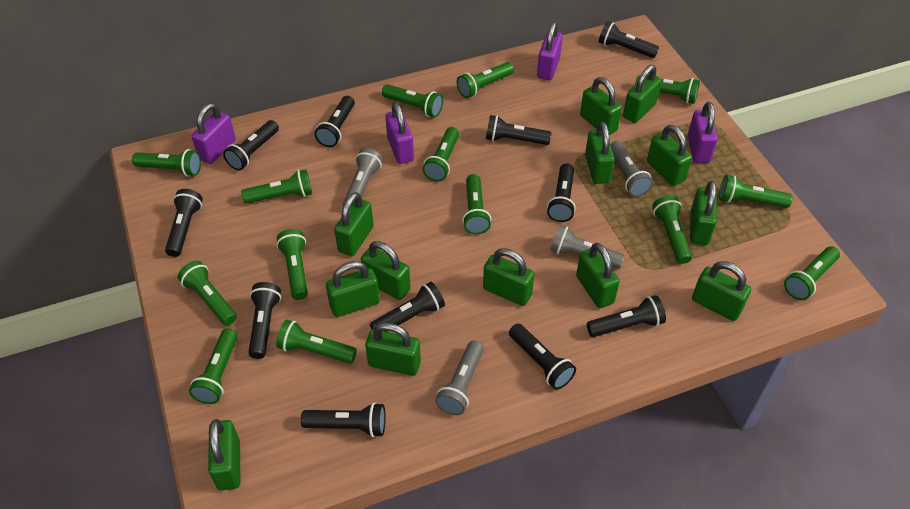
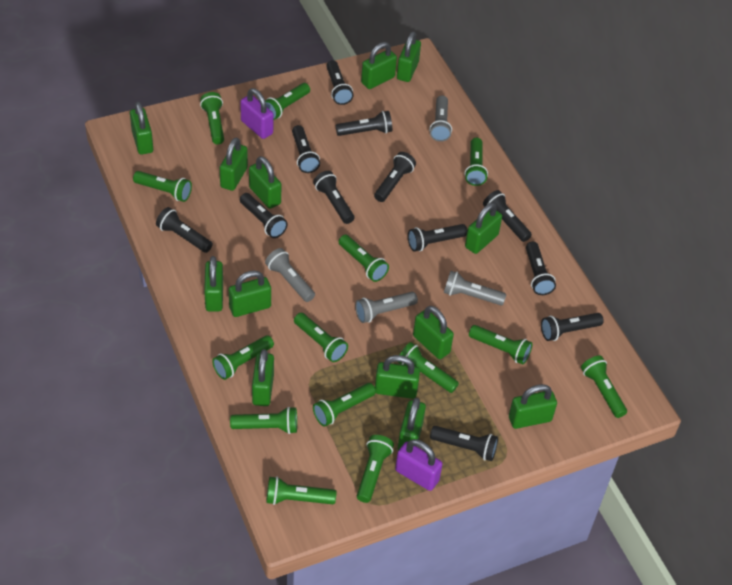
black flashlight: [165,189,203,257] [223,120,279,170] [249,282,281,359] [301,403,386,437] [315,96,355,147] [370,281,445,332] [486,115,552,145] [509,323,576,390] [547,163,576,222] [587,295,666,337] [599,21,659,58] = 11 -> [156,207,213,253] [240,193,288,238] [292,125,320,173] [313,171,354,224] [326,60,354,105] [336,111,392,136] [374,152,416,202] [408,224,467,252] [430,426,498,461] [483,190,532,242] [526,242,556,295] [541,313,604,341] = 12
purple padlock: [191,103,236,164] [385,103,414,164] [537,22,563,80] [688,102,718,163] = 4 -> [240,88,273,139] [395,439,443,491] = 2

